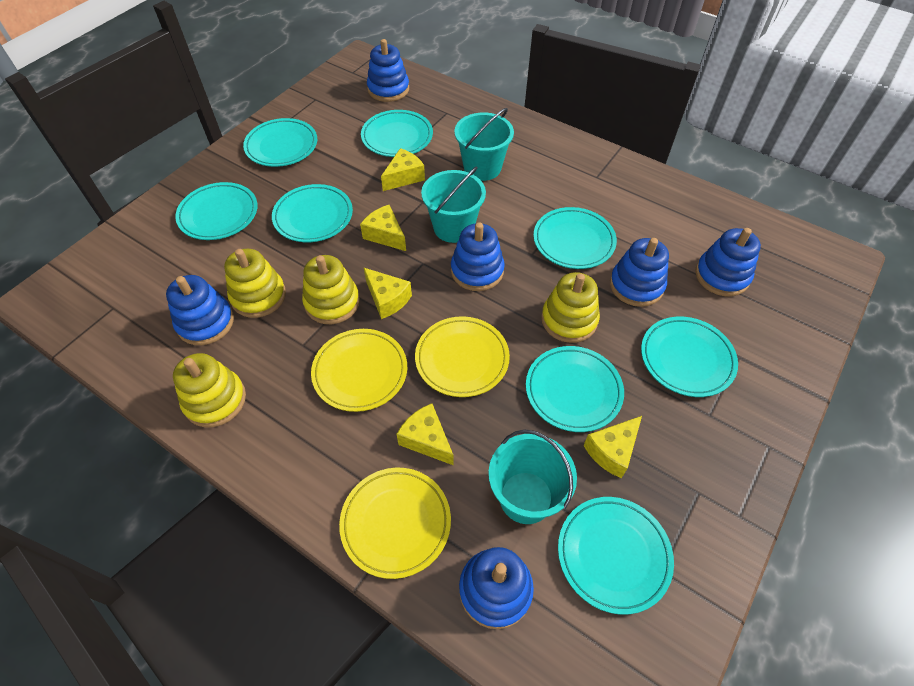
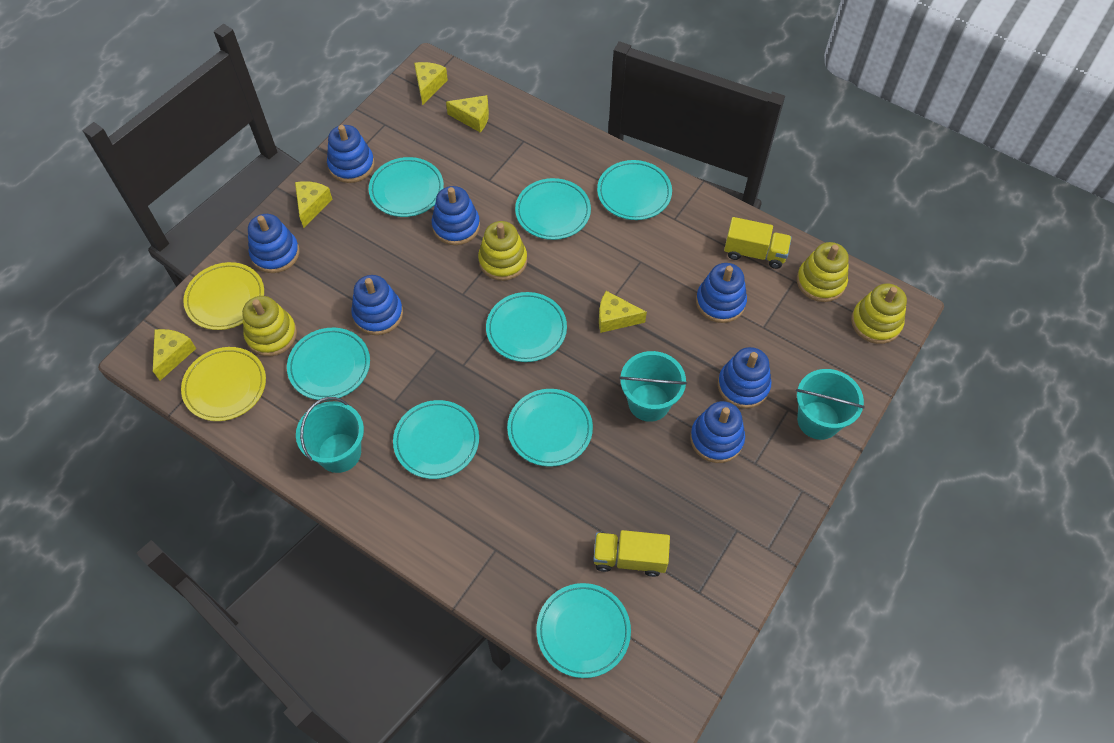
blue stacking toy: [166,275,234,345] [367,39,409,102] [451,222,505,291] [459,547,534,629] [610,238,669,307] [695,228,761,296] = 6 -> [248,214,300,273] [327,125,374,183] [351,275,403,335] [432,186,480,245] [690,401,745,463] [696,263,747,323] [718,347,771,409] = 7
yellow plate: [311,329,407,412] [339,468,451,579] [415,316,510,397] = 3 -> [181,347,266,421] [183,262,264,330] = 2
yellow truck: none = 0 -> [593,530,670,577] [724,217,792,269] = 2

